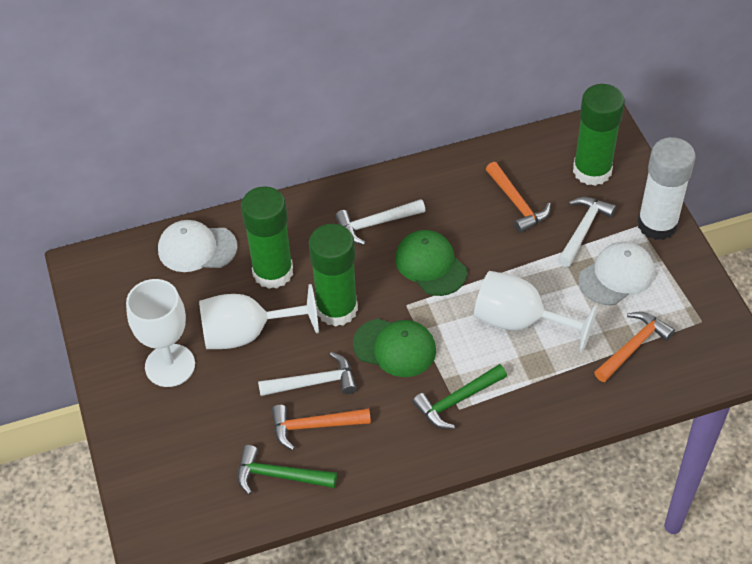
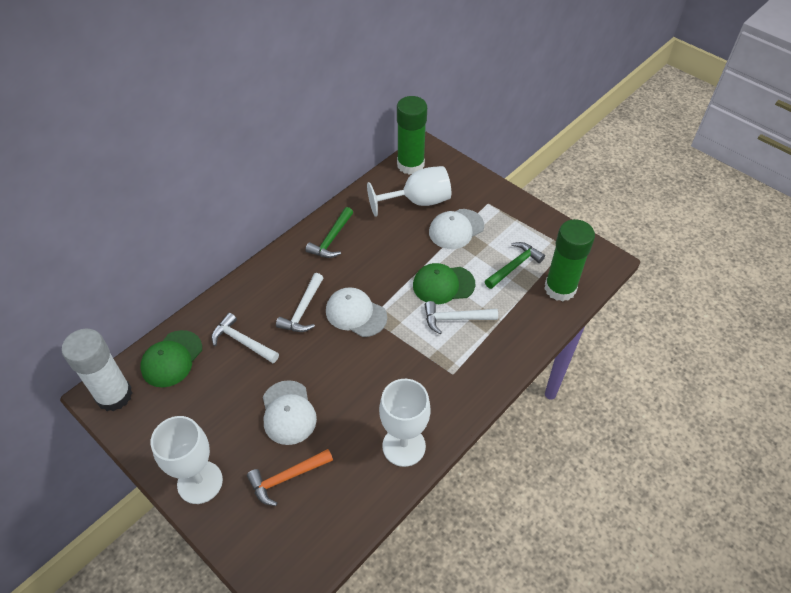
green glue stick: [241,186,293,289] [309,224,358,327] [573,84,625,186] = 3 -> [397,96,427,175] [544,219,595,302] = 2
orange hammer: [272,405,371,450] [486,162,551,233] [594,312,675,382] = 3 -> [247,449,333,506] = 1
white cap: [158,220,238,272] [578,242,655,305] = 2 -> [263,380,317,445] [326,287,387,337] [429,209,484,249] = 3

